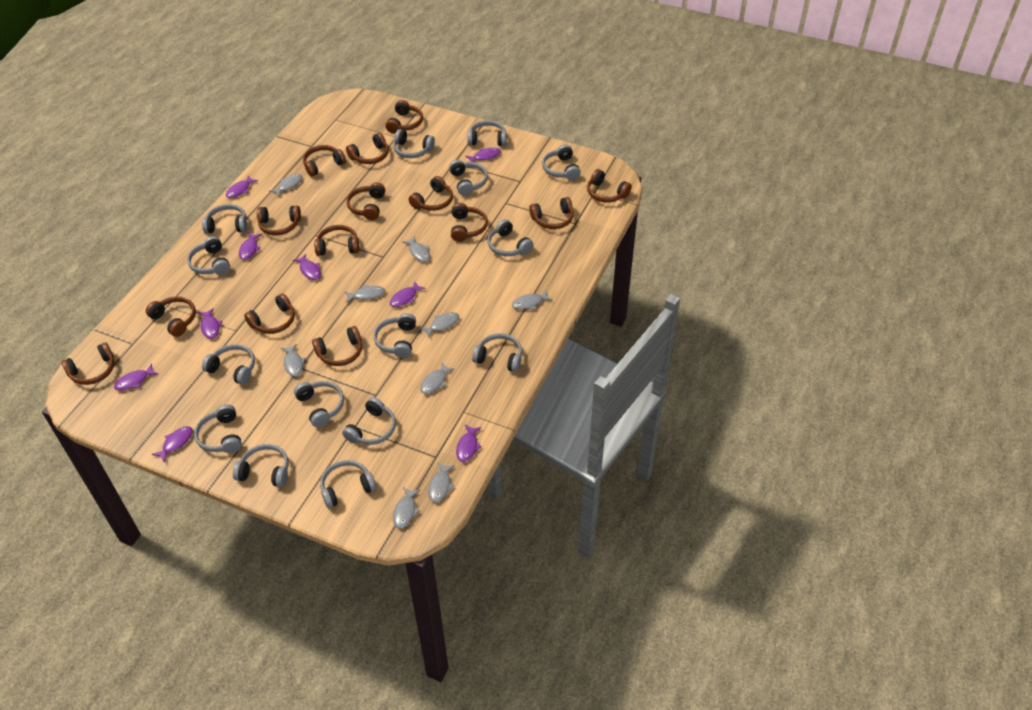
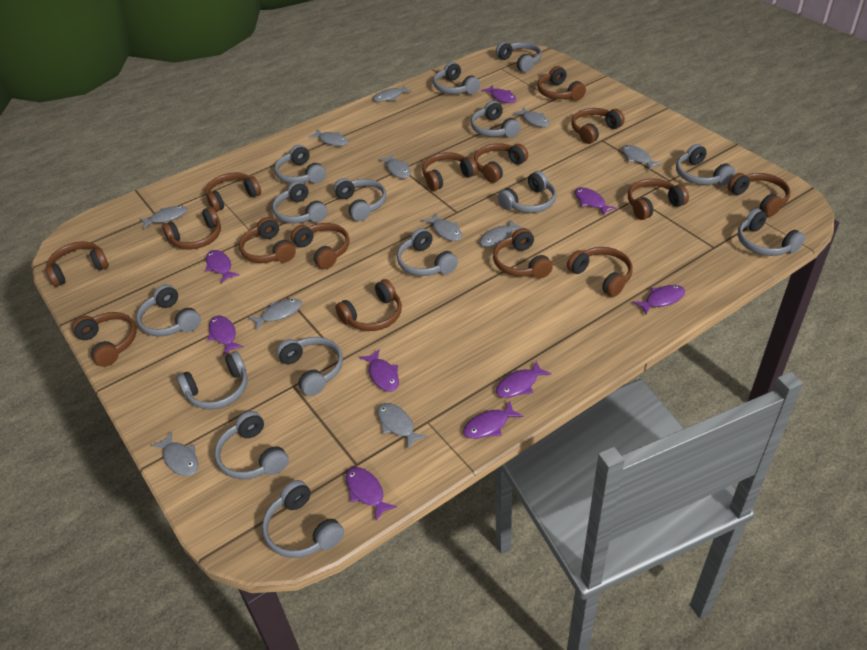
brown headphones: [61,342,114,385] [146,296,196,337] [244,293,295,334] [257,205,301,235] [303,145,346,177] [312,326,362,366] [314,225,359,256] [346,133,389,164] [346,182,385,220] [385,100,423,133] [409,176,453,211] [451,203,488,242] [529,197,574,229] [587,169,632,202] = 14 -> [46,242,109,287] [72,312,137,367] [162,207,221,250] [205,173,261,212] [239,217,296,263] [291,223,349,269] [335,279,402,331] [422,152,478,191] [474,143,528,183] [493,228,553,279] [537,66,586,101] [567,247,633,297] [571,108,625,144] [628,179,689,220] [728,173,791,217] = 15
grey fish: [269,174,302,197] [281,344,306,377] [345,285,385,303] [393,487,420,529] [402,236,430,262] [420,312,459,338] [420,362,455,394] [428,463,455,502] [512,291,553,310] = 9 -> [139,206,187,229] [151,431,198,476] [248,299,302,330] [309,129,348,146] [373,85,412,102] [377,403,427,449] [378,154,411,179] [423,213,462,241] [480,220,524,247] [513,107,550,127] [621,145,662,170] = 11

